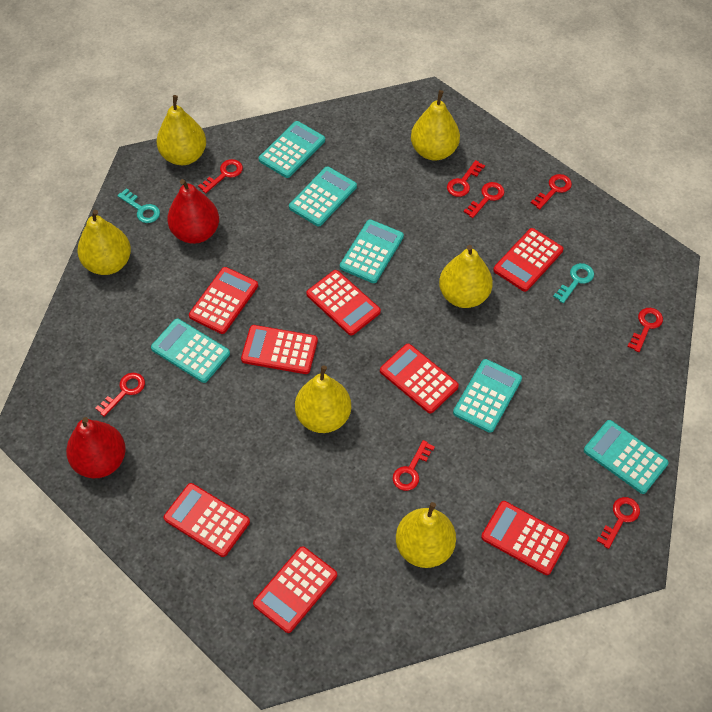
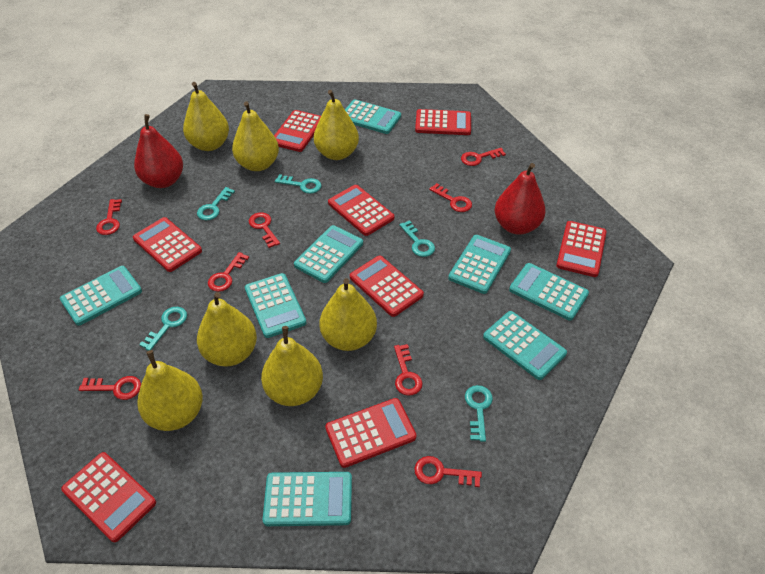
turquoise calculator: [151,319,230,383] [259,121,325,178] [289,166,357,226] [340,219,404,283] [453,359,522,433] [584,420,669,494] = 6 -> [60,266,142,326] [245,273,307,338] [263,472,352,526] [294,225,363,283] [345,100,401,134] [448,235,511,294] [483,311,567,380] [509,263,589,321] = 8
turquoise key: [117,188,160,223] [553,263,594,303] = 2 -> [139,307,187,351] [197,187,235,220] [275,174,322,194] [399,220,435,257] [465,385,493,442] = 5
yellow pear: [77,210,131,275] [157,95,206,165] [295,365,351,433] [396,502,456,568] [411,90,460,160] [439,245,493,308] = 6 -> [137,350,203,431] [183,82,229,151] [197,292,257,367] [232,101,279,171] [261,326,323,406] [314,90,359,160] [319,278,377,351] = 7

